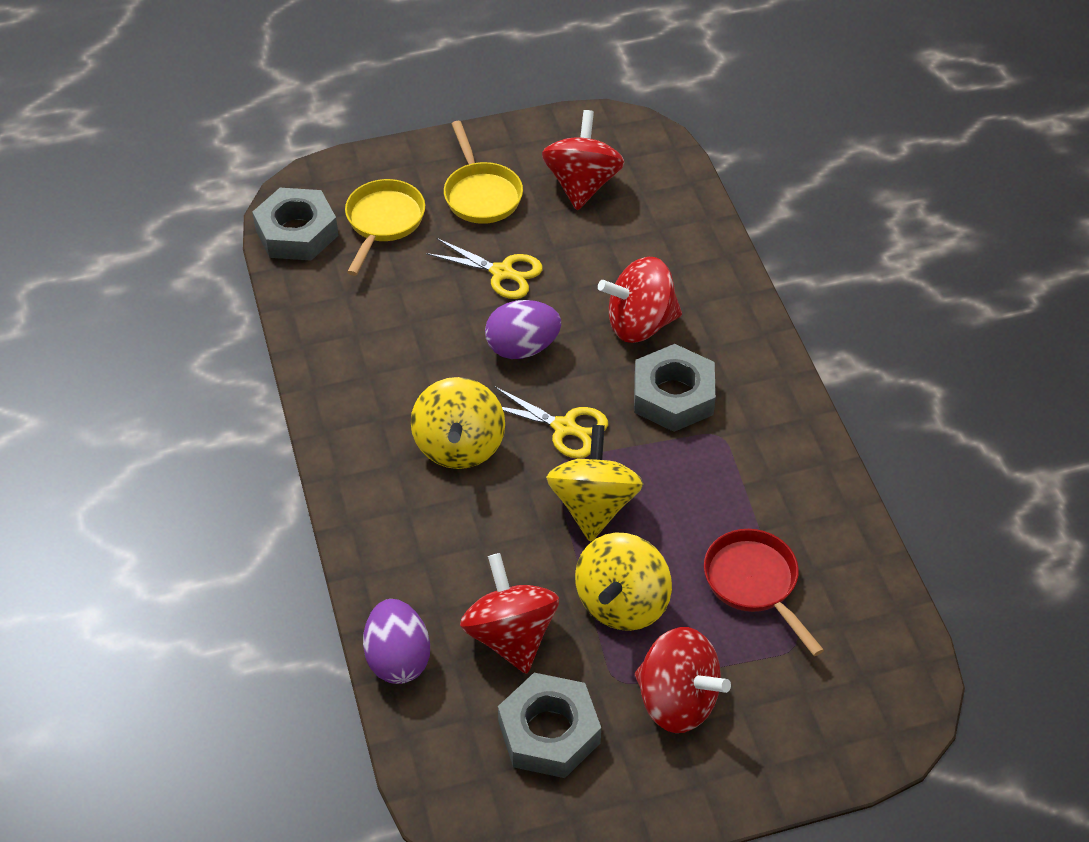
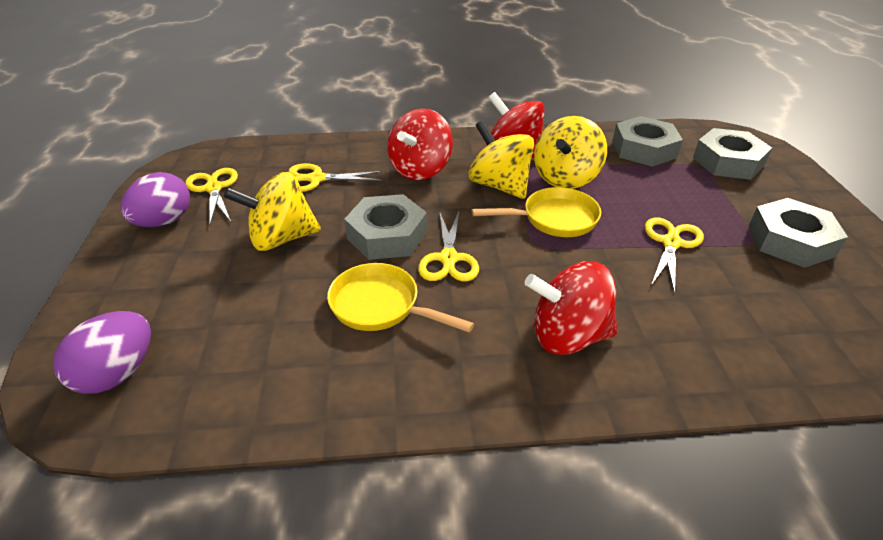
grey nut: [252,188,338,261] [498,673,601,778] [634,344,716,432] = 3 -> [344,194,427,260] [612,116,683,167] [693,128,772,180] [748,198,848,268] = 4
red pan: [704,529,824,656] = 1 -> none = 0
red spinning top: [460,553,559,674] [542,110,625,210] [598,257,682,343] [635,627,731,733] = 4 -> [388,108,453,180] [488,92,545,158] [525,261,618,355] = 3
yellow scissors: [426,238,543,299] [494,386,608,459] = 2 -> [186,168,238,225] [289,163,383,192] [418,212,479,281] [645,217,704,294] = 4

